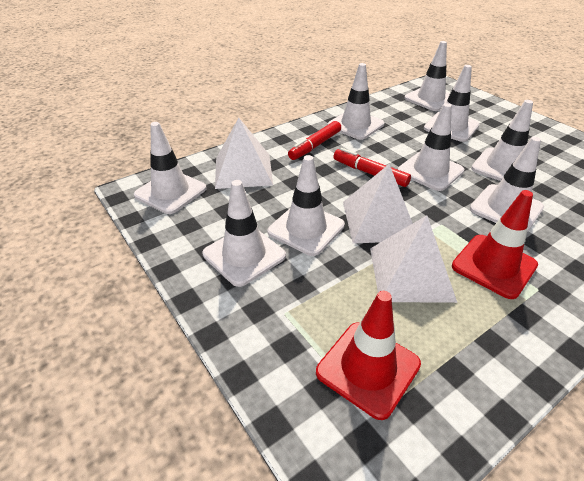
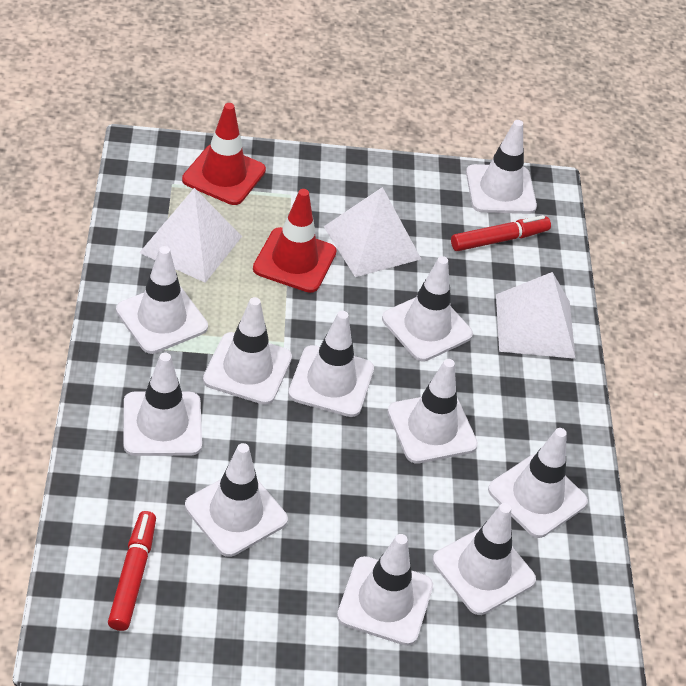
white traffic cone: [134,122,207,214] [202,180,286,287] [267,155,345,256] [328,63,384,140] [398,103,464,191] [404,41,450,111] [424,65,480,142] [470,137,544,232] [471,100,533,181] = 9 -> [116,246,208,354] [124,353,202,456] [185,443,288,557] [203,297,292,405] [288,311,374,417] [337,534,433,646] [382,256,473,361] [388,359,478,464] [433,503,536,615] [466,120,537,214] [488,428,588,538] = 11

